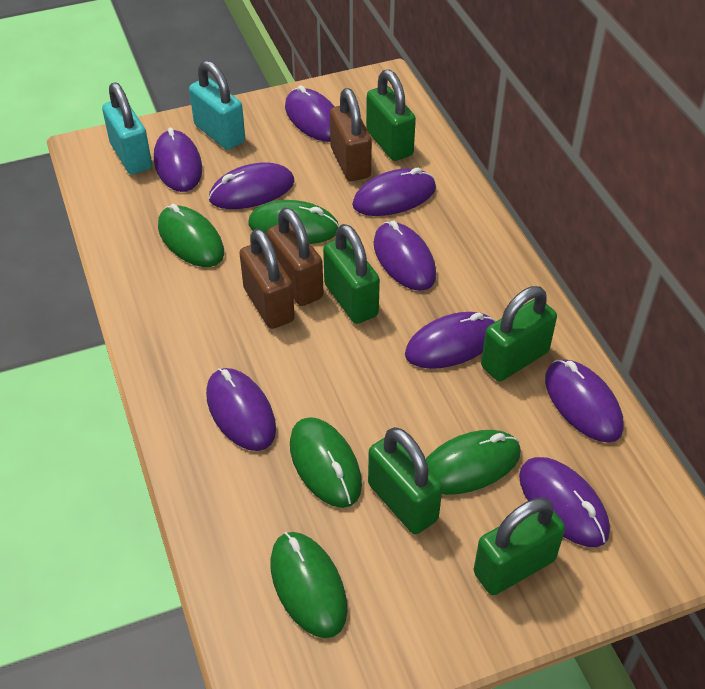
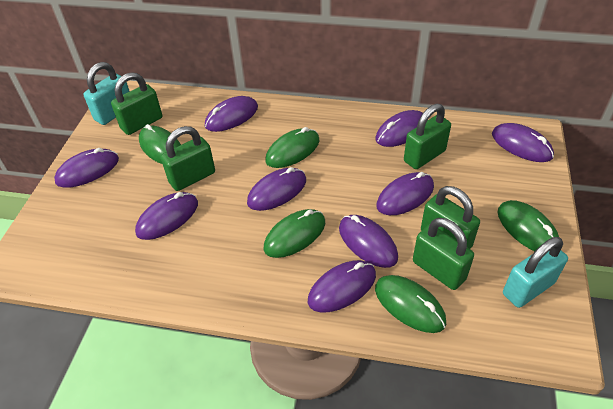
brown padlock: [240,229,295,329] [267,208,323,306] [330,88,372,181] = 3 -> none = 0

